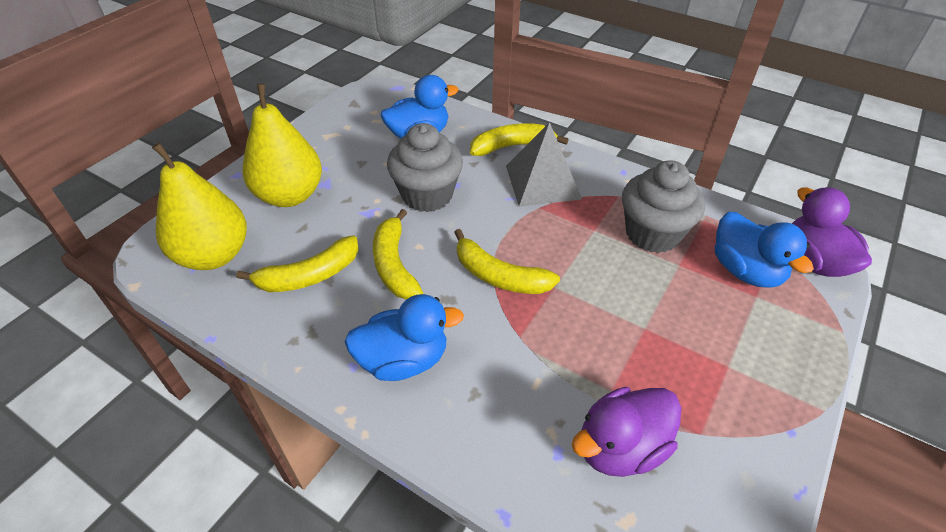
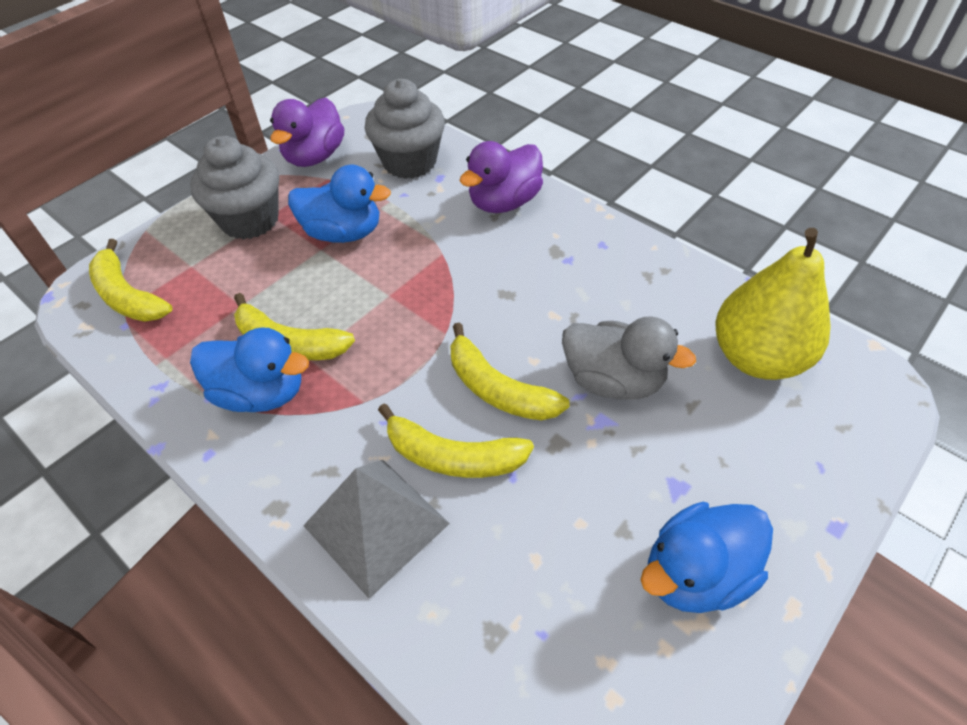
grey duck: none = 0 -> [562,316,696,400] = 1
yellow pear: [152,143,247,270] [243,84,322,207] = 2 -> [715,228,831,380] = 1

